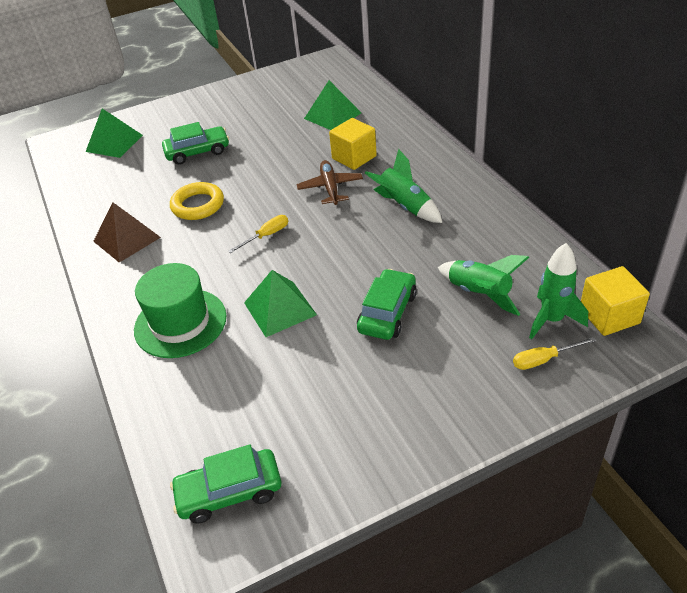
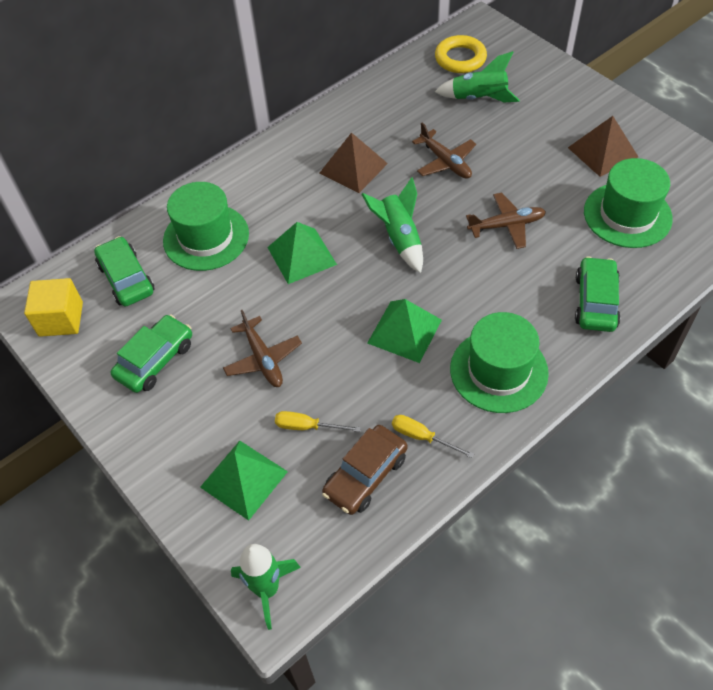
brown car: none = 0 -> [322,425,407,515] = 1
brown plane: [297,160,363,205] = 1 -> [223,310,302,387] [412,123,476,179] [466,193,546,249] = 3
brown pyramid: [93,202,161,263] = 1 -> [320,132,388,193] [568,116,638,177] = 2
green hat: [134,263,226,358] = 1 -> [163,182,249,271] [450,312,549,413] [584,158,673,248] = 3
yellow cube: [329,118,377,170] [581,266,650,336] = 2 -> [24,278,83,337] = 1

